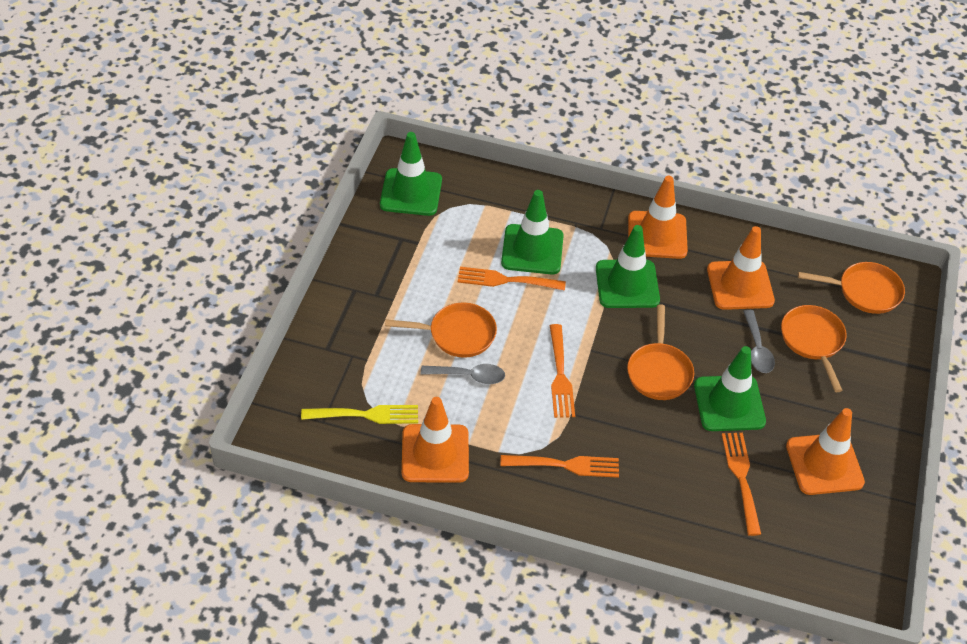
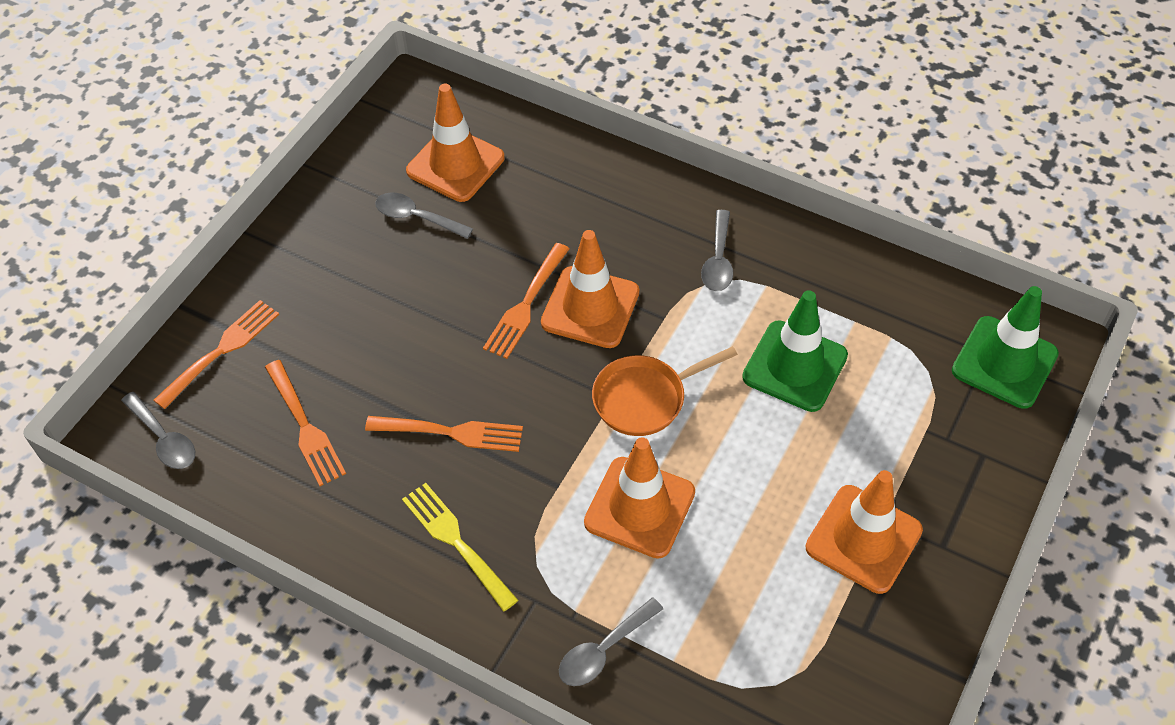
green traffic cone: [380,132,442,216] [501,190,564,275] [596,225,660,308] [694,346,766,431] = 4 -> [742,290,848,412] [952,286,1059,409] = 2
grey spoon: [421,364,505,384] [743,310,775,373] = 2 -> [121,392,195,469] [375,192,473,239] [559,597,663,686] [701,210,733,291] = 4
orange pan: [385,302,497,358] [627,304,694,400] [781,305,847,392] [798,262,905,314] = 4 -> [592,346,738,436] = 1

